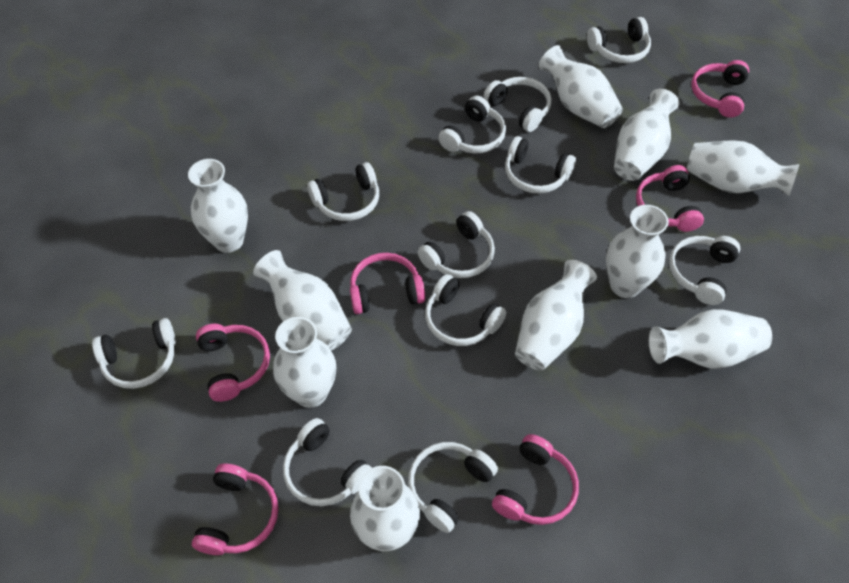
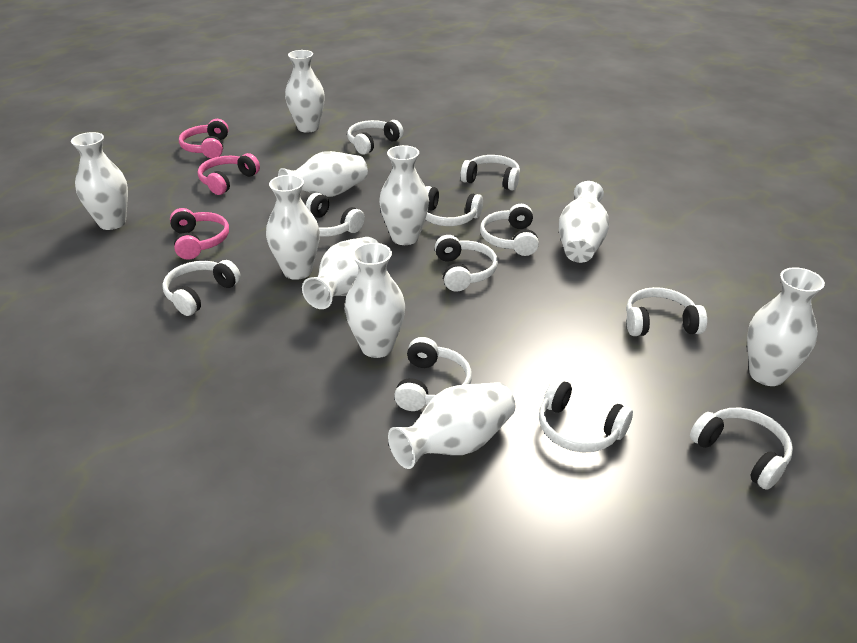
pink headphones: [192,464,279,555] [196,324,270,402] [350,253,425,314] [492,434,579,525] [636,165,704,232] [691,60,749,118] = 6 -> [170,208,229,260] [179,119,229,158] [198,153,260,195] = 3

